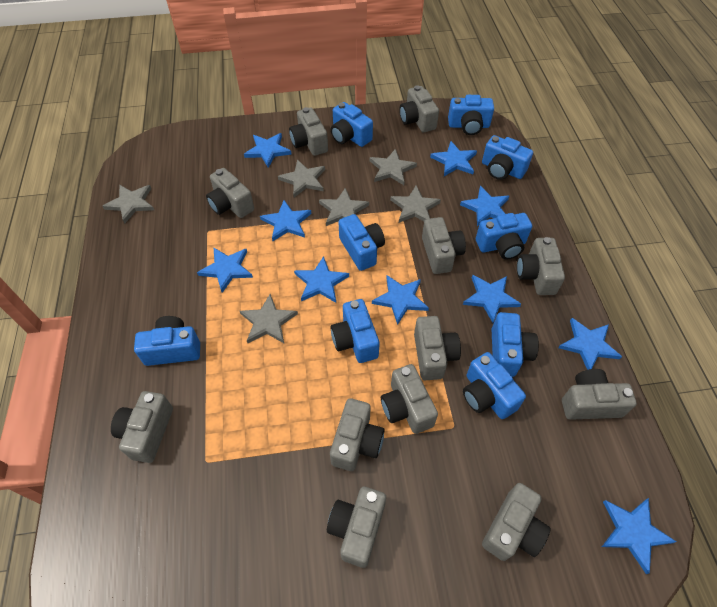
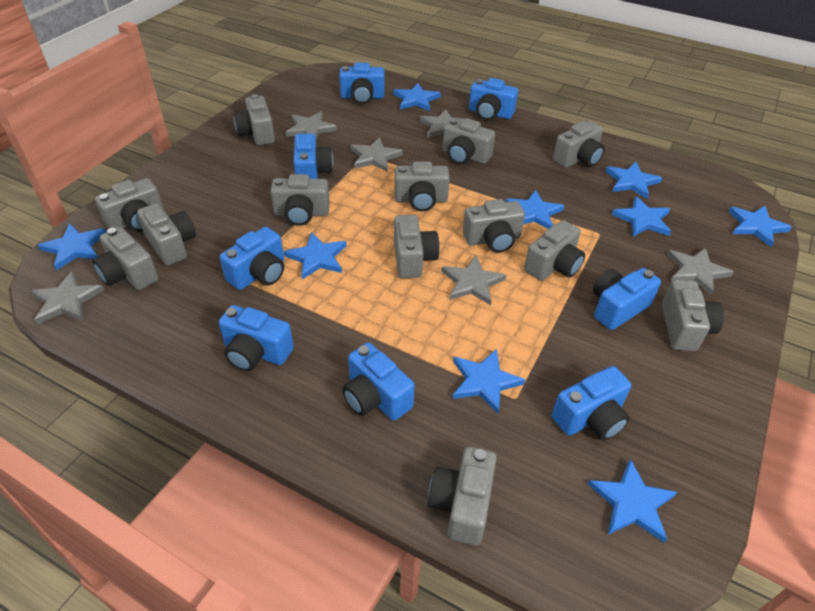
blue camera: [134,316,200,366] [331,102,373,147] [331,299,380,363] [338,214,385,271] [448,95,494,135] [463,352,526,419] [476,213,532,259] [482,135,533,180] [491,312,539,377] = 9 -> [219,305,294,371] [220,227,284,290] [294,133,333,179] [339,63,385,104] [342,342,415,421] [469,78,518,120] [552,366,631,440] [593,268,661,330] = 8
blue star: [197,247,253,293] [244,133,292,168] [260,200,311,241] [294,256,349,303] [372,275,429,325] [430,141,477,176] [460,186,509,226] [463,275,521,323] [558,318,622,370] [602,498,676,574] = 10 -> [38,223,106,271] [284,232,347,279] [393,83,441,111] [452,349,525,414] [506,190,564,229] [588,459,677,543] [605,162,662,199] [612,196,671,237] [728,206,792,247] = 9
grey camera: [111,391,173,463] [206,168,254,218] [289,107,328,156] [327,487,386,568] [330,398,384,471] [381,364,438,434] [399,85,439,132] [414,316,461,380] [422,217,466,274] [482,483,551,561] [517,237,565,295] [562,369,637,420] = 12 -> [92,227,158,290] [95,178,164,232] [137,203,196,266] [233,94,275,145] [270,174,330,226] [394,215,440,279] [395,161,450,211] [428,447,497,546] [442,118,495,164] [463,199,525,253] [524,220,585,281] [553,121,605,168] [662,279,724,351] = 13

